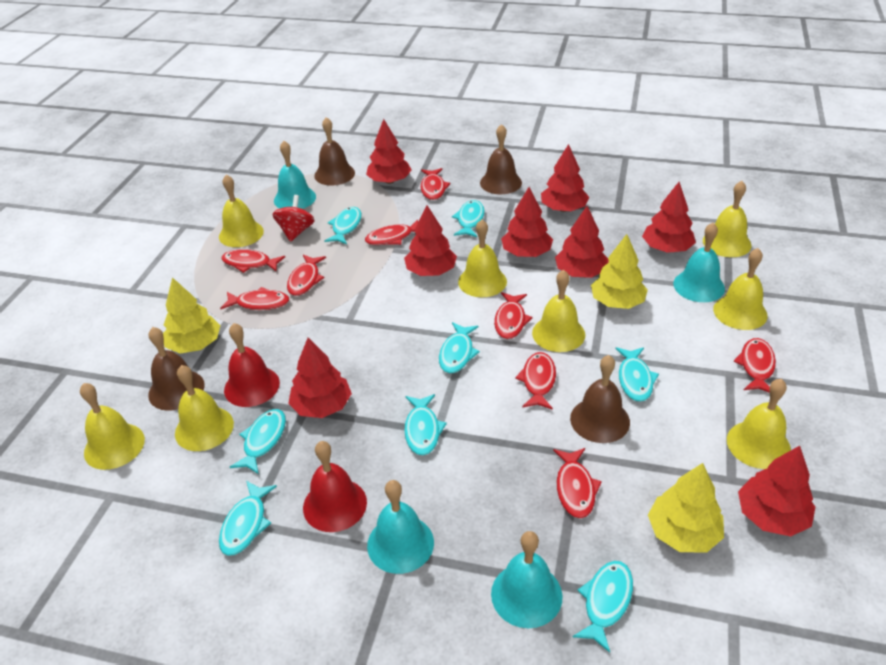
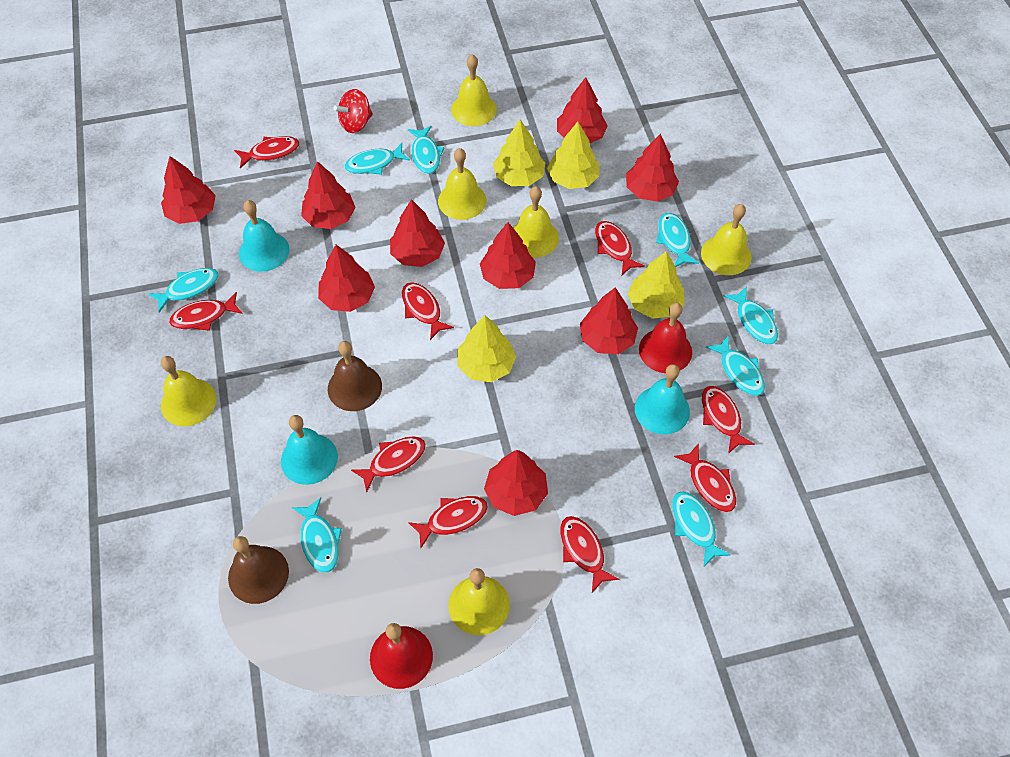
brown bell: [148,327,205,411] [314,117,355,185] [480,124,522,194] [570,355,630,443] = 4 -> [228,536,289,604] [328,341,382,411] = 2
red tree: [288,338,352,418] [366,119,412,184] [404,205,457,276] [501,187,553,257] [541,144,590,212] [555,206,609,278] [642,182,696,253] [738,446,815,536] = 8 -> [161,156,216,224] [301,161,355,229] [318,245,375,312] [390,199,445,267] [480,222,536,289] [484,450,548,516] [557,77,608,143] [580,287,638,354] [626,133,679,202] = 9
turquoise bell: [274,141,316,209] [367,480,434,574] [491,531,562,628] [673,223,725,302] = 4 -> [239,200,290,272] [281,415,338,485] [635,364,690,435] = 3
yellow bell: [80,383,145,470] [175,365,234,451] [219,175,264,247] [458,219,507,297] [532,270,585,352] [703,181,751,257] [713,248,768,330] [727,379,791,469] = 8 -> [161,356,216,426] [438,148,486,220] [448,568,510,635] [451,55,497,126] [513,186,559,258] [701,204,752,275] = 6
yellow tree: [163,277,220,354] [591,234,648,309] [648,463,724,553] = 3 -> [457,315,516,382] [493,119,545,186] [547,122,599,189] [628,251,685,319] = 4

